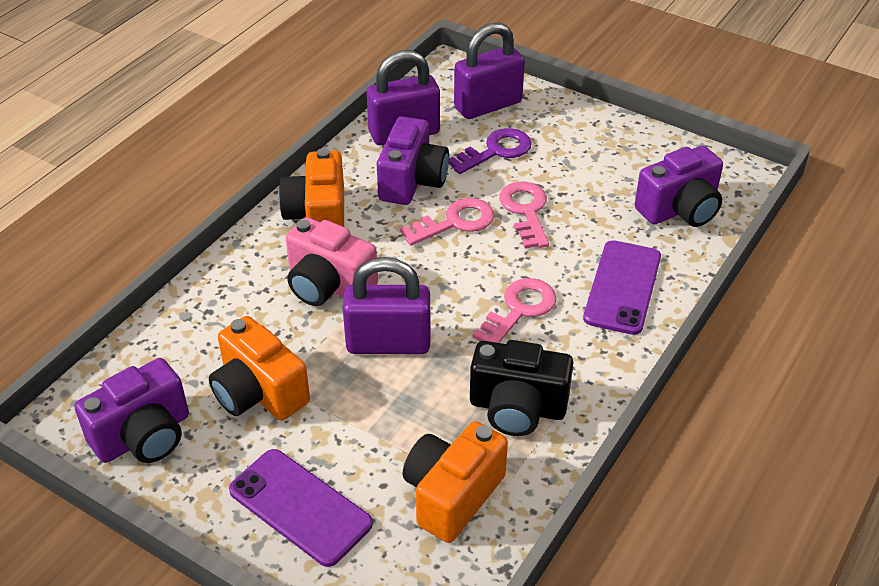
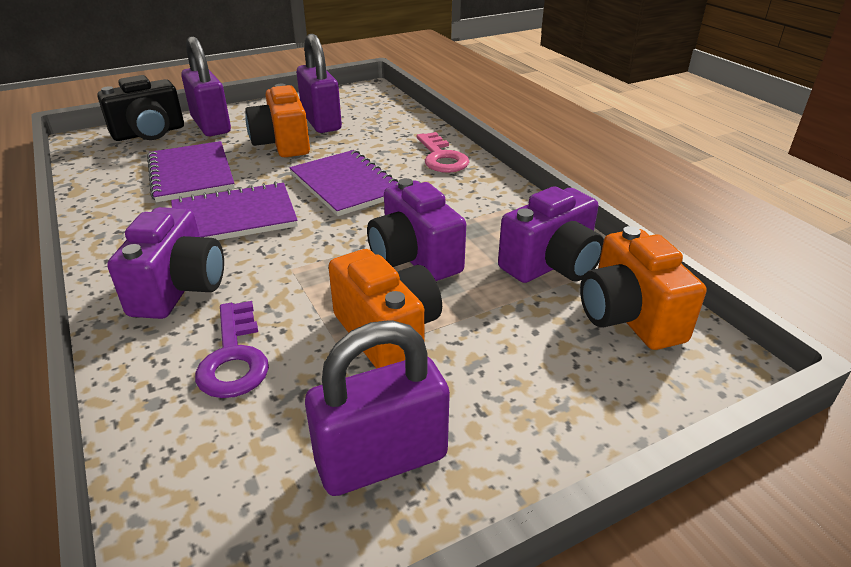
pink camera: [286,217,378,306] = 1 -> none = 0
pink key: [400,198,494,246] [472,278,557,343] [499,181,549,248] = 3 -> [416,132,469,173] = 1
purple notebook: none = 0 -> [147,141,235,202] [171,182,298,240] [289,150,398,216] = 3
purple phone: [229,449,373,567] [583,240,661,335] = 2 -> none = 0

